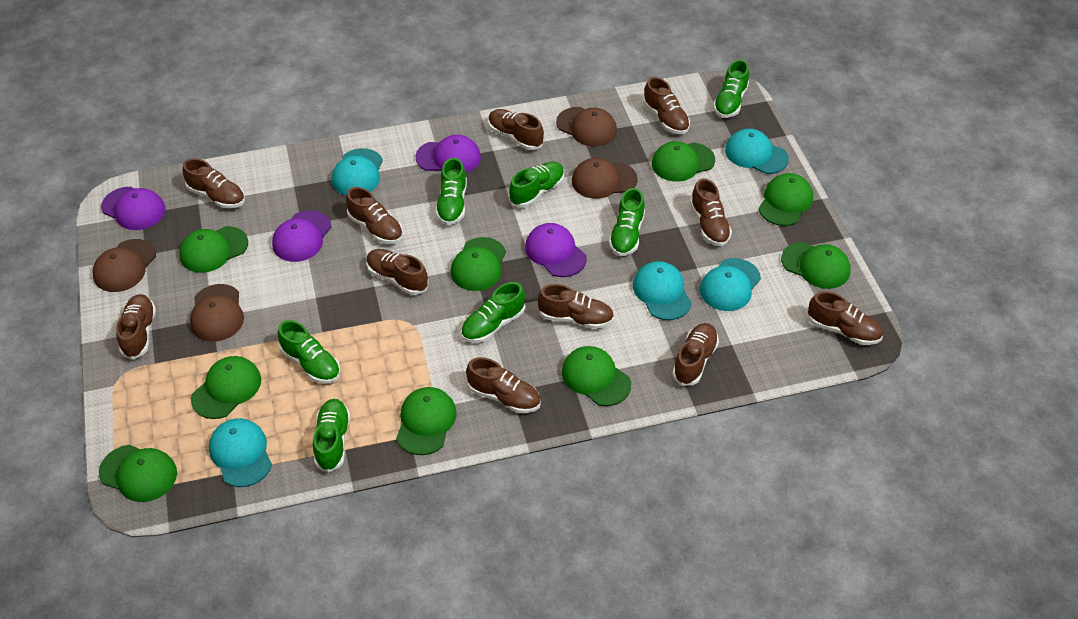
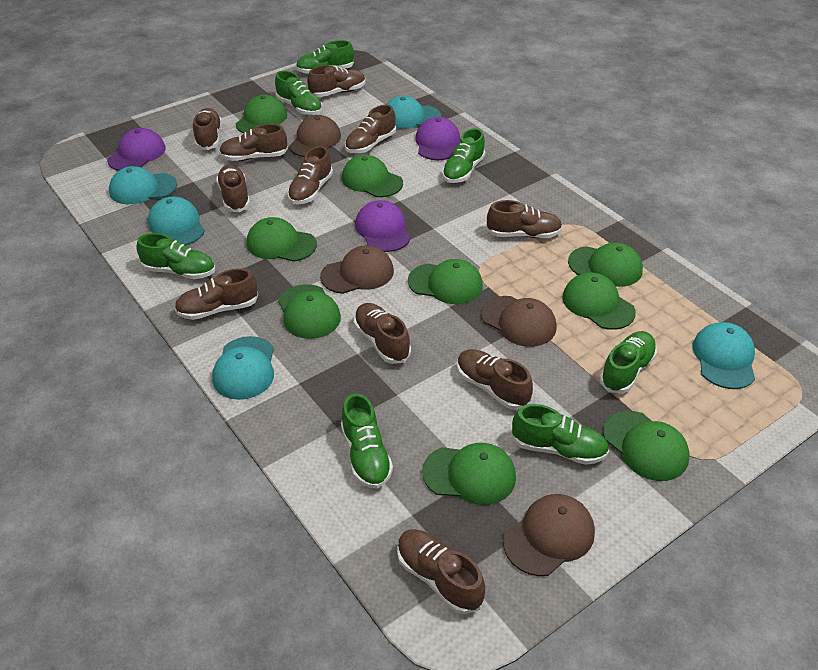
purple cap: [101,187,166,230] [272,211,331,262] [415,135,481,173] [525,223,587,277] = 4 -> [107,128,166,171] [355,200,411,252] [415,117,460,160] = 3

